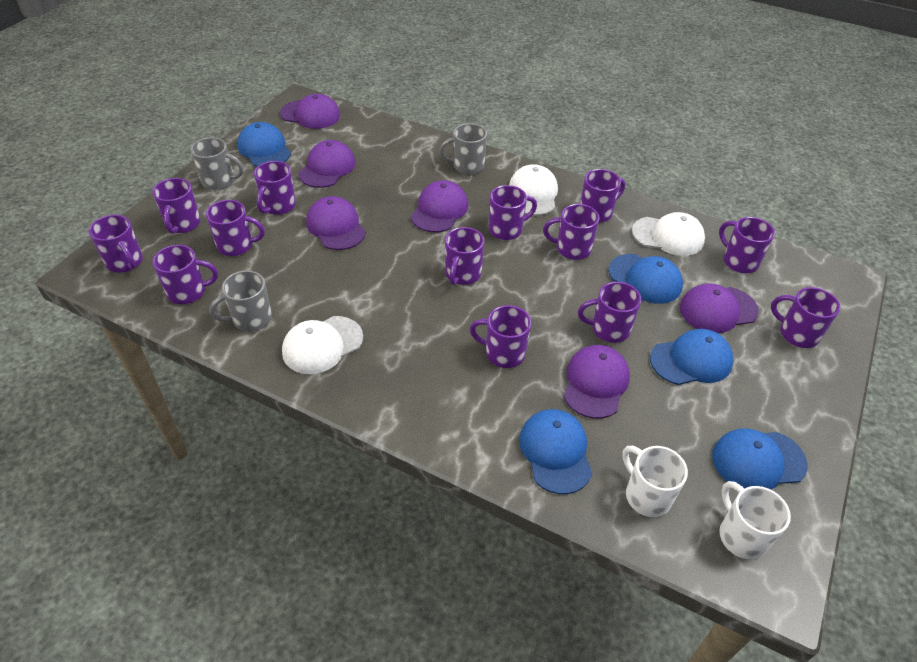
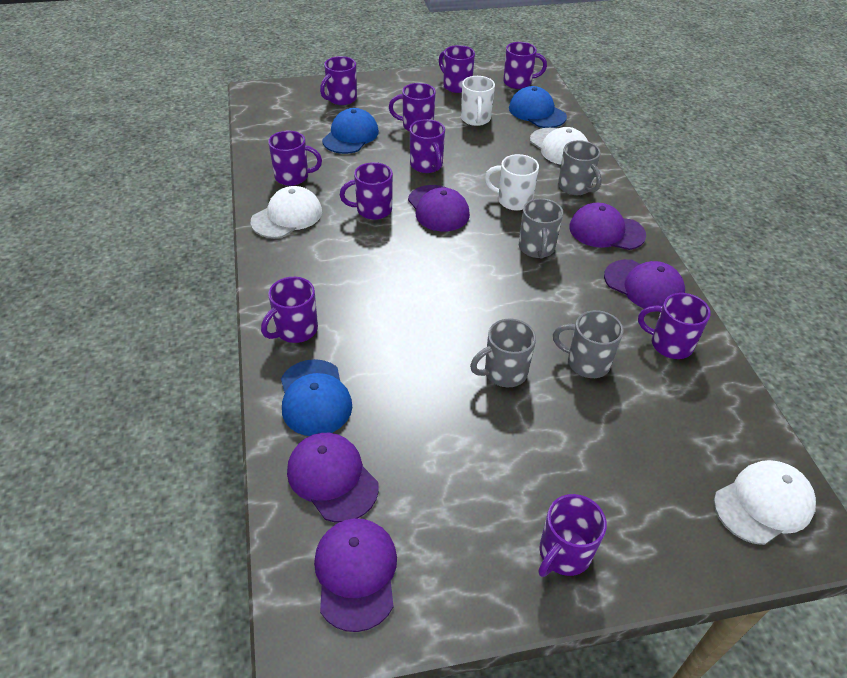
blue cap: [237,122,291,167] [519,409,592,494] [608,254,683,304] [650,329,734,385] [712,428,808,490] = 5 -> [281,359,352,436] [322,108,379,154] [509,86,567,128] = 3
grey mug: [191,137,244,190] [210,270,272,332] [439,123,487,174] = 3 -> [470,318,536,387] [519,198,563,259] [553,310,624,378] [558,140,602,195] = 4
purple cap: [280,94,340,129] [298,140,356,188] [306,196,366,250] [411,180,468,232] [564,345,630,419] [680,283,759,333] = 6 -> [287,433,379,522] [314,518,397,632] [408,185,470,231] [569,203,646,250] [604,259,685,312] = 5
purple mug: [89,215,143,273] [152,178,201,234] [153,245,218,304] [206,200,265,256] [254,161,296,215] [445,227,484,285] [470,305,531,368] [489,185,537,240] [543,204,600,260] [578,282,641,343] [581,169,625,223] [719,217,775,273] [771,287,840,348] = 13 -> [261,277,318,343] [268,131,322,186] [320,56,357,105] [340,162,393,220] [389,83,436,132] [410,119,445,173] [439,45,475,93] [503,42,547,89] [538,494,607,577] [638,293,711,359] = 10

